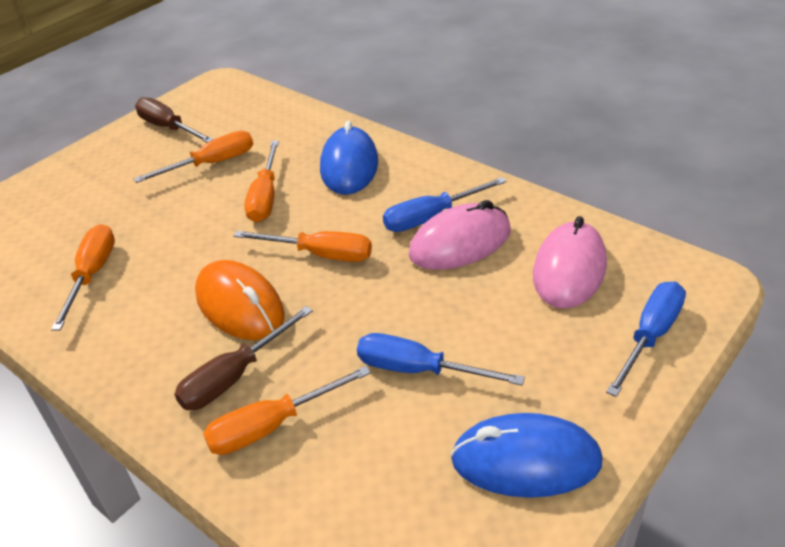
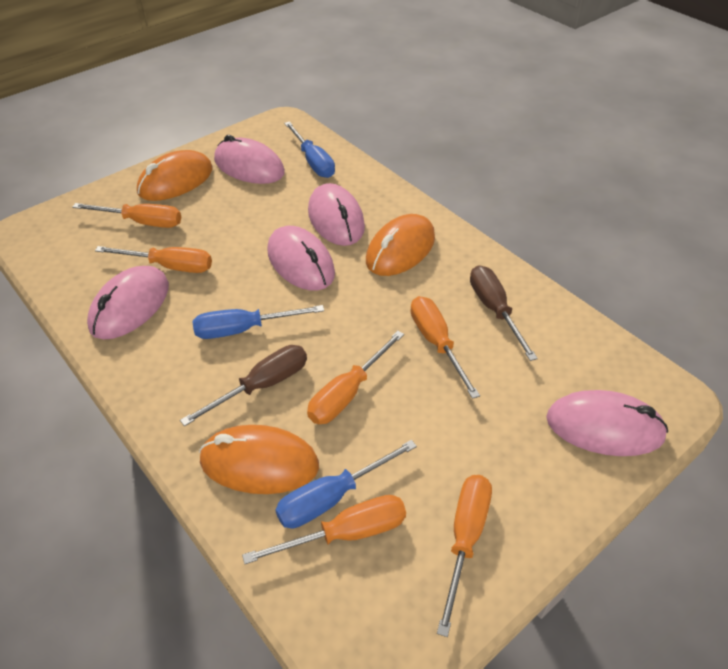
blue mouse: [320,121,378,195] [451,413,602,498] = 2 -> none = 0
orange mouse: [195,260,285,340] = 1 -> [137,150,212,201] [199,425,319,494] [366,214,435,276] = 3
orange screwdriver: [51,224,115,331] [134,130,253,183] [203,366,371,455] [234,231,372,262] [245,141,279,222] = 5 -> [72,203,181,228] [95,246,212,273] [242,495,406,564] [307,331,404,424] [411,296,480,399] [437,475,492,637] = 6
pink mouse: [408,200,510,270] [533,216,607,309] = 2 -> [87,266,169,339] [214,135,285,184] [267,226,335,291] [308,183,365,246] [546,390,668,456] = 5

